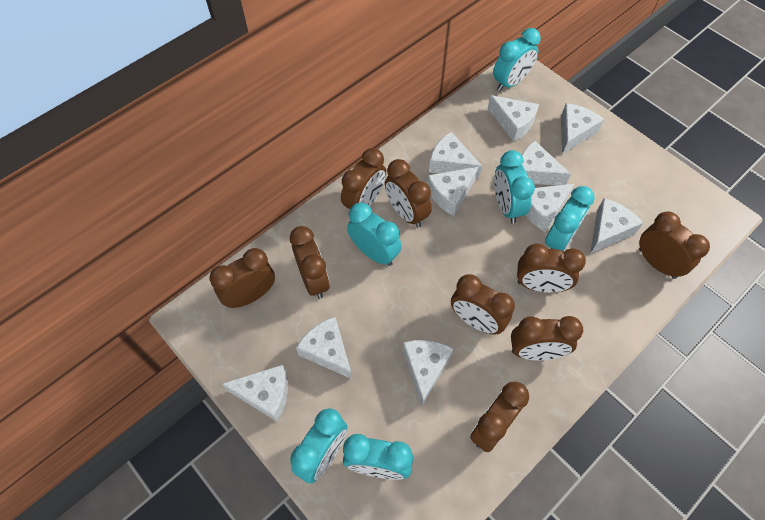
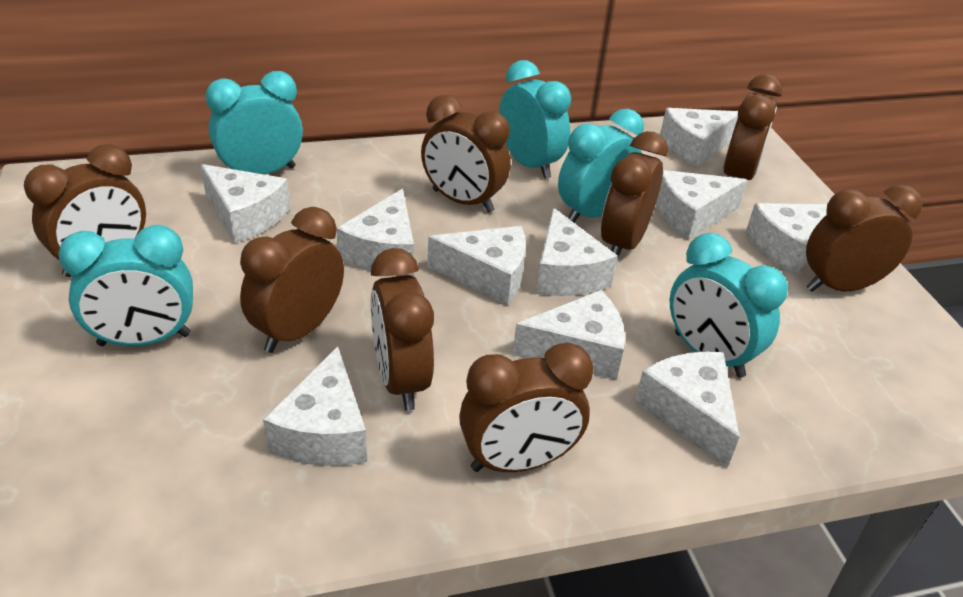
brown clock: [210,248,275,308] [290,226,330,299] [341,148,386,209] [385,159,432,228] [451,274,515,335] [470,382,529,452] [511,316,583,360] [517,244,586,293] [639,211,710,279] = 9 -> [24,144,146,277] [240,207,344,353] [371,248,434,411] [421,95,511,213] [459,342,593,472] [601,131,668,259] [724,74,782,180] [806,184,923,292] = 8
turquoise clock: [290,409,347,484] [343,434,413,480] [347,203,402,266] [493,28,540,91] [494,150,535,224] [545,186,595,251] = 6 -> [58,225,193,346] [206,71,303,175] [499,60,571,179] [558,109,644,223] [670,233,788,378] = 5

